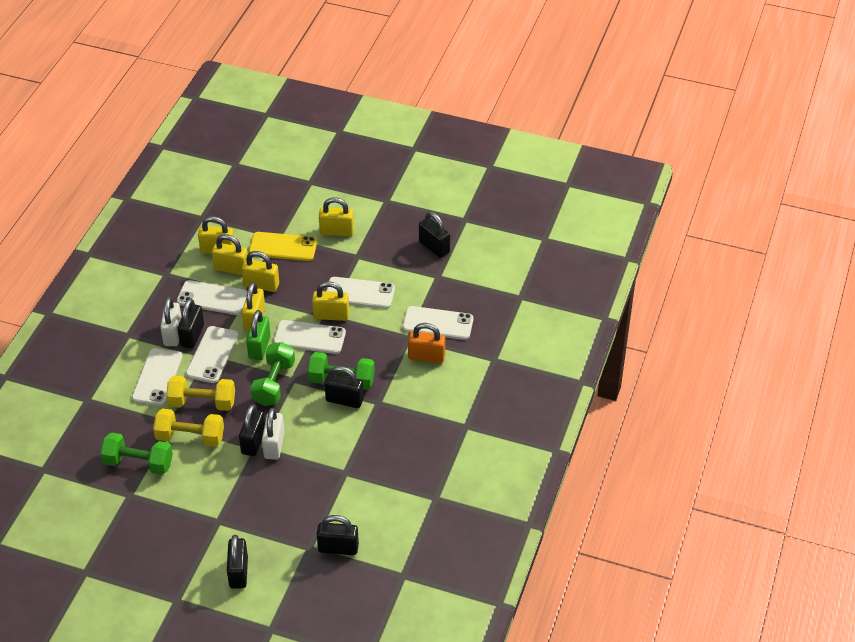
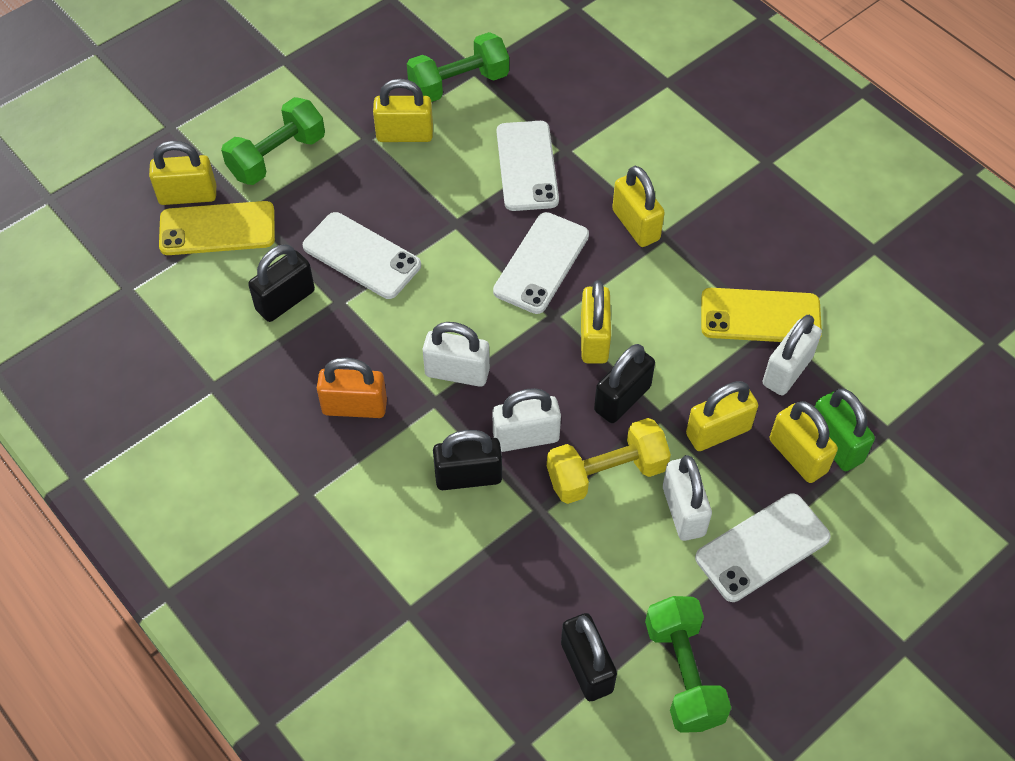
black padlock: [177,298,204,348] [227,535,248,589] [239,404,265,456] [317,515,359,555] [325,366,364,408] [419,212,450,258] = 6 -> [248,244,315,322] [433,430,502,490] [561,613,617,701] [594,344,655,423] = 4
white padlock: [160,297,182,346] [262,408,284,460] = 2 -> [423,322,490,387] [492,388,561,452] [663,455,712,541] [762,315,822,395] = 4
white phone: [132,348,183,406] [177,280,247,315] [186,326,239,383] [273,320,346,354] [326,277,395,309] [402,306,473,340] = 6 -> [303,212,421,299] [493,212,589,314] [497,121,559,211] [695,493,831,602] = 4
yellow dumbbell: [153,409,224,447] [166,376,235,411] = 2 -> [547,418,671,504] = 1
yellow phone: [249,232,317,261] = 1 -> [159,201,275,255] [701,288,822,342] = 2

